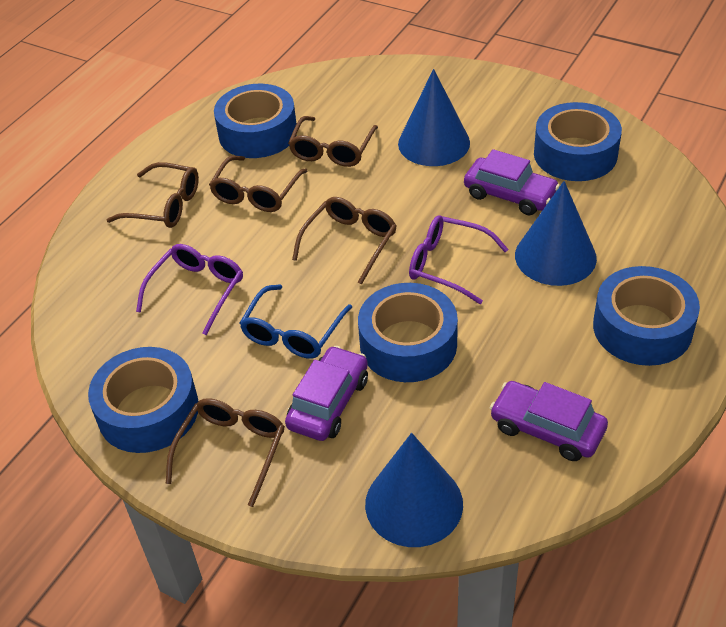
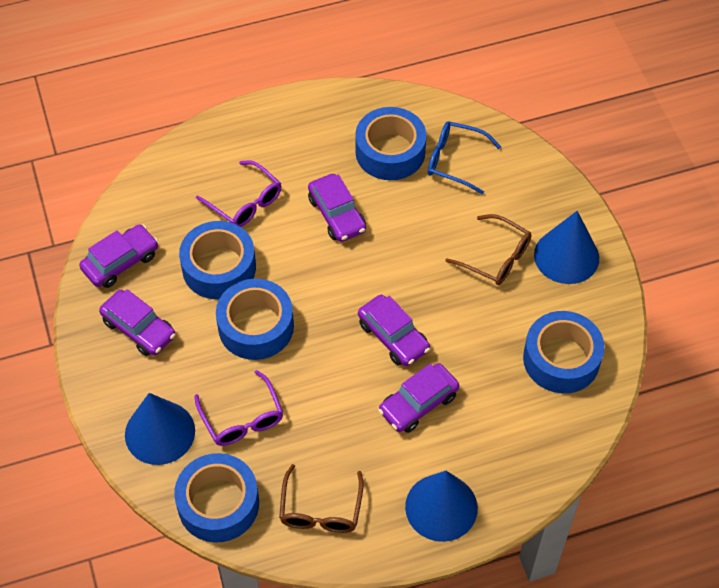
brown glasses: [107,162,199,228] [166,398,285,507] [209,156,307,212] [288,116,378,167] [292,197,397,285] = 5 -> [279,464,363,533] [446,214,532,285] = 2
purple car: [285,346,368,441] [464,149,560,215] [490,381,608,461] = 3 -> [79,224,158,288] [99,289,176,356] [308,174,366,242] [358,295,430,366] [378,363,460,433] = 5

